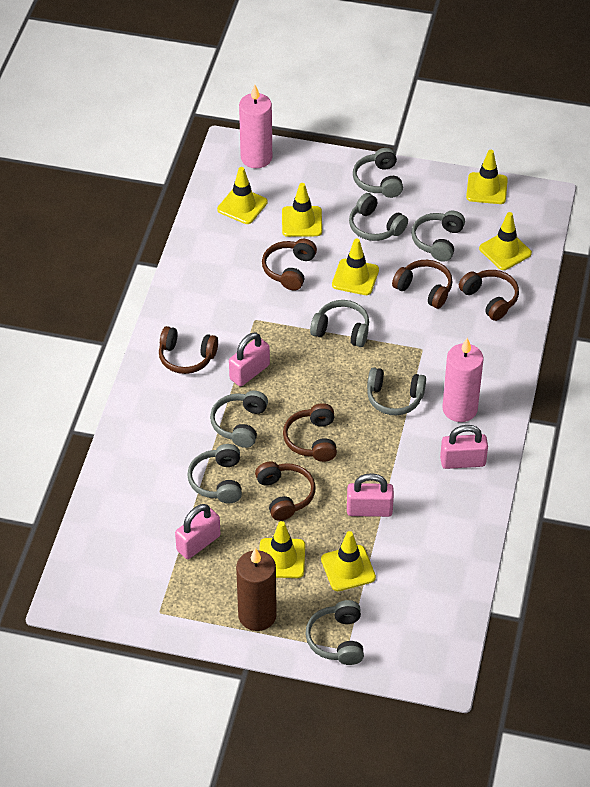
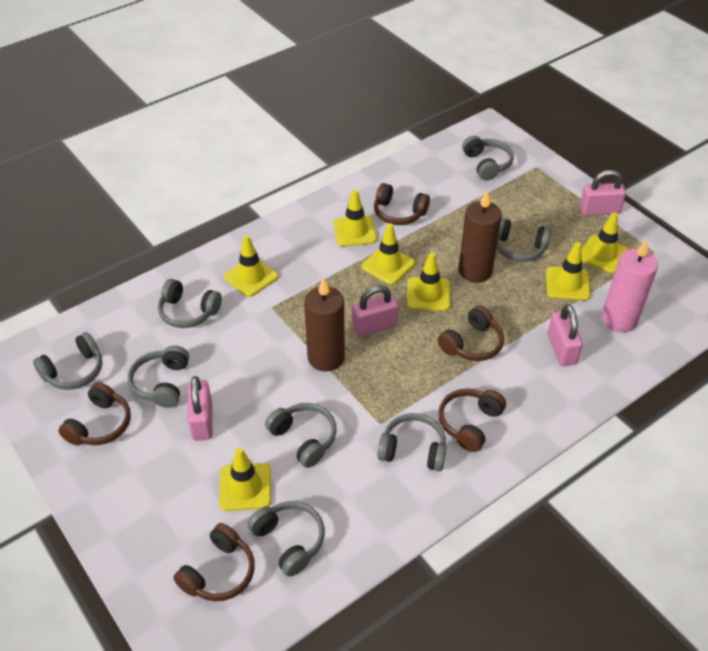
brown candle: [236,548,277,631] = 1 -> [304,278,345,371] [458,190,502,283] = 2
brown headphones: [159,326,218,374] [255,462,316,521] [262,239,317,291] [283,403,337,462] [392,260,453,309] [459,270,519,321] = 6 -> [58,382,131,446] [173,523,255,602] [374,183,430,225] [438,305,504,361] [438,388,506,452] = 5
pink candle: [239,85,272,168] [442,338,484,422] = 2 -> [602,239,658,333] = 1

